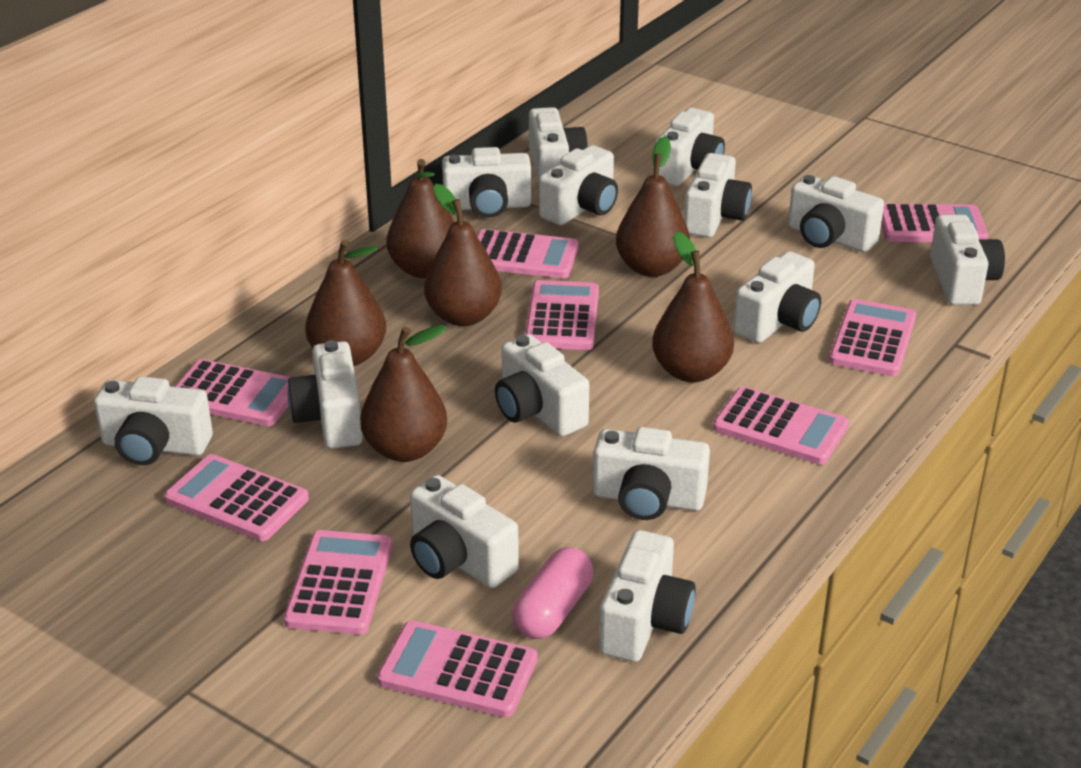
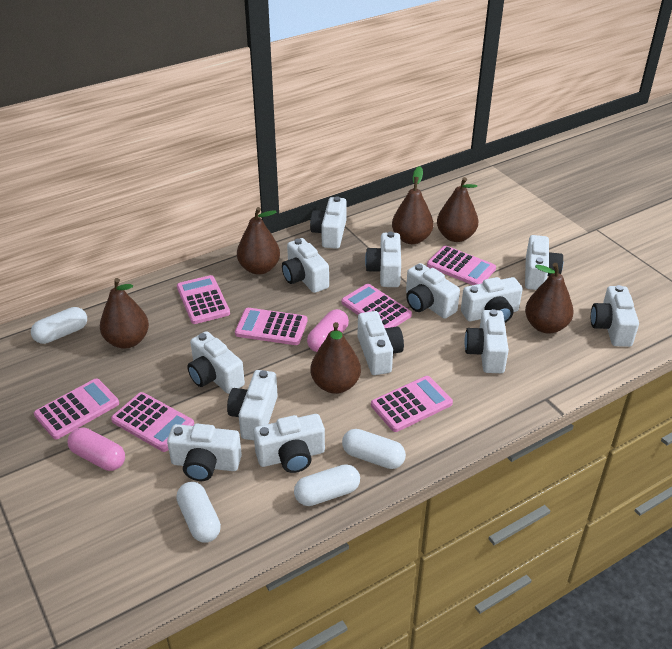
pink calculator: [164,454,309,541] [175,359,291,426] [284,530,392,635] [377,620,537,717] [477,229,579,278] [525,280,599,350] [713,387,849,465] [829,299,916,376] [881,204,988,242] = 9 -> [34,379,119,439] [111,392,194,452] [177,275,230,324] [235,308,307,345] [341,284,412,328] [371,376,453,432] [427,246,496,285] = 7
pink capsule: [512,547,593,639] = 1 -> [68,428,125,471] [307,309,349,352] = 2
white camera: [94,376,213,465] [287,340,363,449] [410,475,519,588] [442,147,531,218] [495,334,589,437] [529,107,588,183] [539,145,618,225] [593,427,710,520] [599,530,696,662] [655,108,725,186] [684,153,752,238] [733,251,821,343] [788,175,884,252] [930,214,1005,305] = 14 -> [167,424,242,481] [187,331,245,394] [227,370,278,440] [253,414,325,473] [282,238,329,293] [310,196,347,249] [357,311,404,375] [365,232,401,287] [406,263,460,319] [461,277,523,323] [464,309,509,373] [525,235,563,290] [591,285,639,347] = 13
white capsule: none = 0 -> [31,307,87,344] [176,482,221,543] [294,464,360,506] [342,429,406,469] = 4

